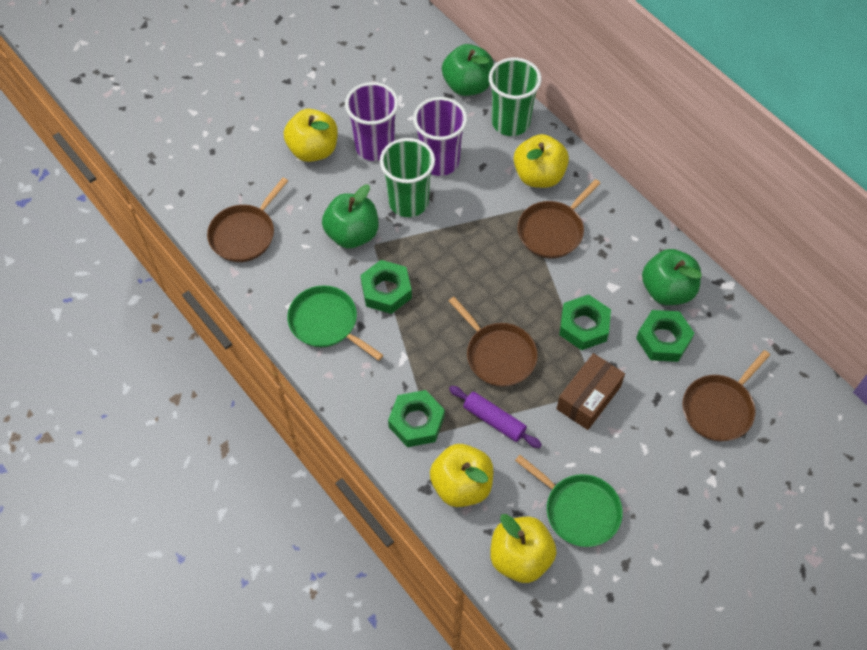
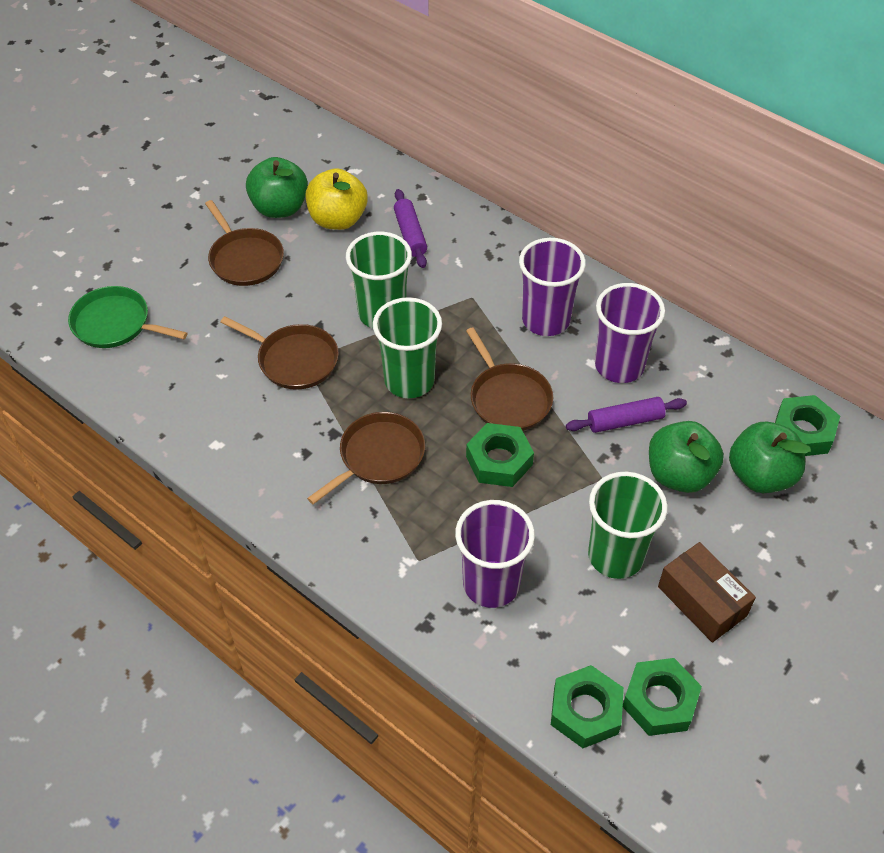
green cup: [380,138,435,217] [489,58,542,136] = 2 -> [346,232,412,328] [373,297,442,398] [588,472,668,579] = 3
green pan: [287,285,383,361] [515,455,623,547] = 2 -> [68,286,188,348] = 1
purple cup: [345,82,399,161] [413,97,467,176] = 2 -> [455,500,535,608] [519,238,586,336] [595,283,665,383] = 3
purple rolling pin: [449,386,542,448] = 1 -> [394,189,427,268] [566,397,687,433] = 2
yellow apple: [284,109,338,162] [430,444,493,507] [490,514,557,583] [514,134,569,188] = 4 -> [306,168,368,230] = 1

